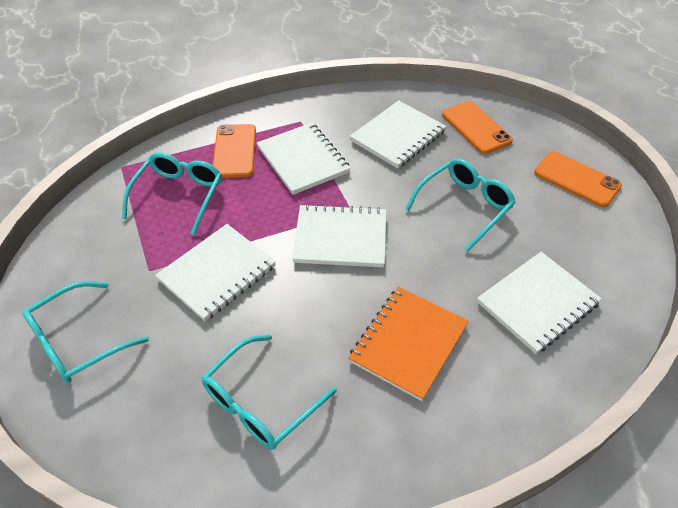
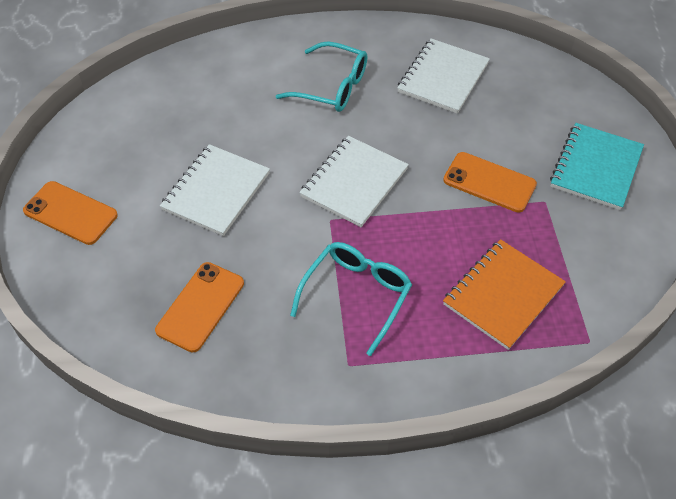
turquoise glasses: [22,281,149,383] [122,152,222,235] [202,335,337,450] [405,158,516,252] = 4 -> [276,41,367,112] [290,242,412,356] = 2
turquoise notebook: none = 0 -> [550,123,644,210] = 1
white notebook: [155,224,276,321] [257,123,351,195] [292,204,386,268] [350,100,447,169] [477,252,602,354] = 5 -> [160,144,270,236] [299,136,409,227] [397,38,490,114] = 3

